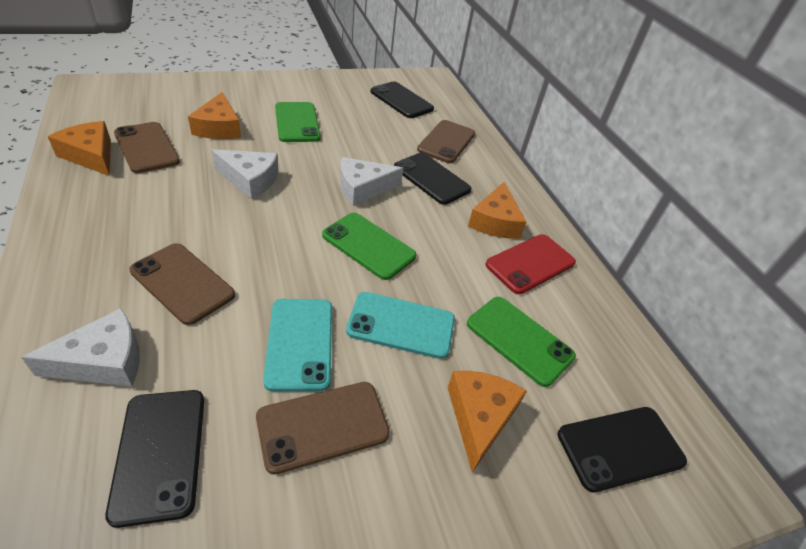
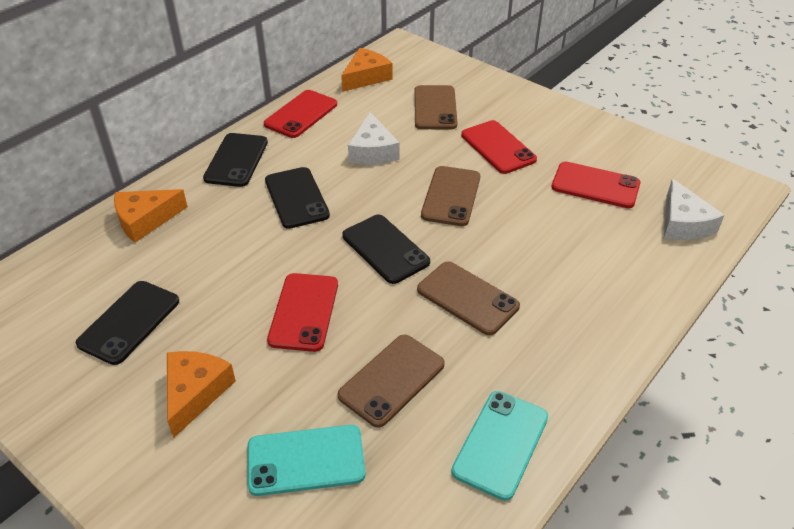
green phone: [275,102,320,142] [322,213,416,280] [467,297,576,387] = 3 -> none = 0
orange cheese: [48,121,111,176] [188,92,241,139] [448,371,527,473] [468,182,526,239] = 4 -> [114,189,188,242] [167,351,236,438] [341,48,393,92] = 3
red phone: [486,234,576,294] = 1 -> [264,90,337,138] [267,273,338,352] [461,120,537,174] [551,162,641,208] = 4
white cheese: [21,308,140,386] [211,149,279,199] [340,157,403,206] = 3 -> [348,112,399,165] [664,178,724,240] = 2

